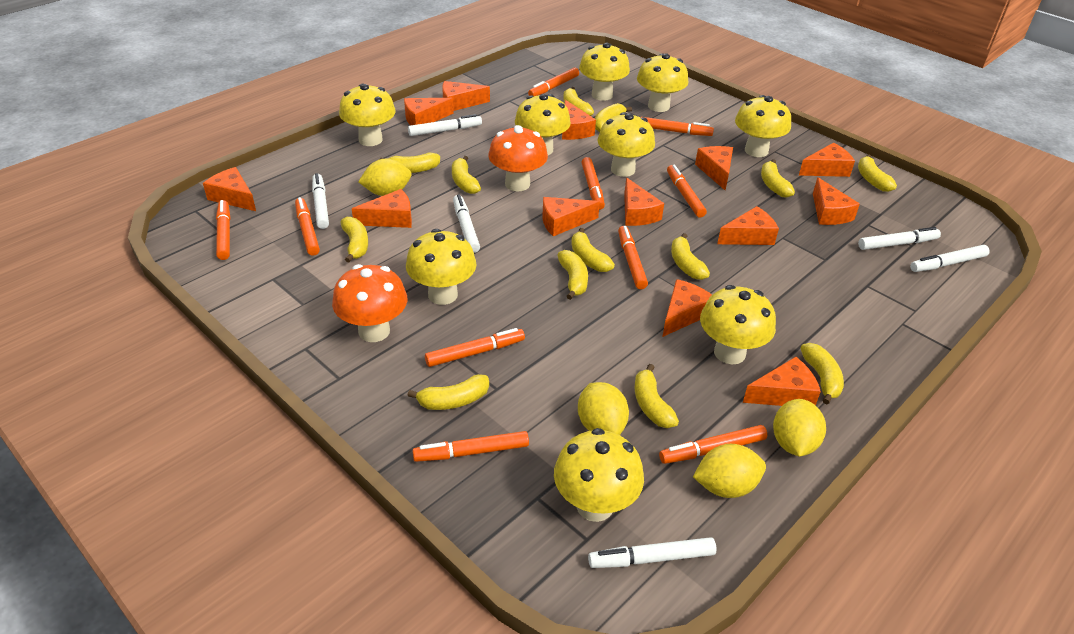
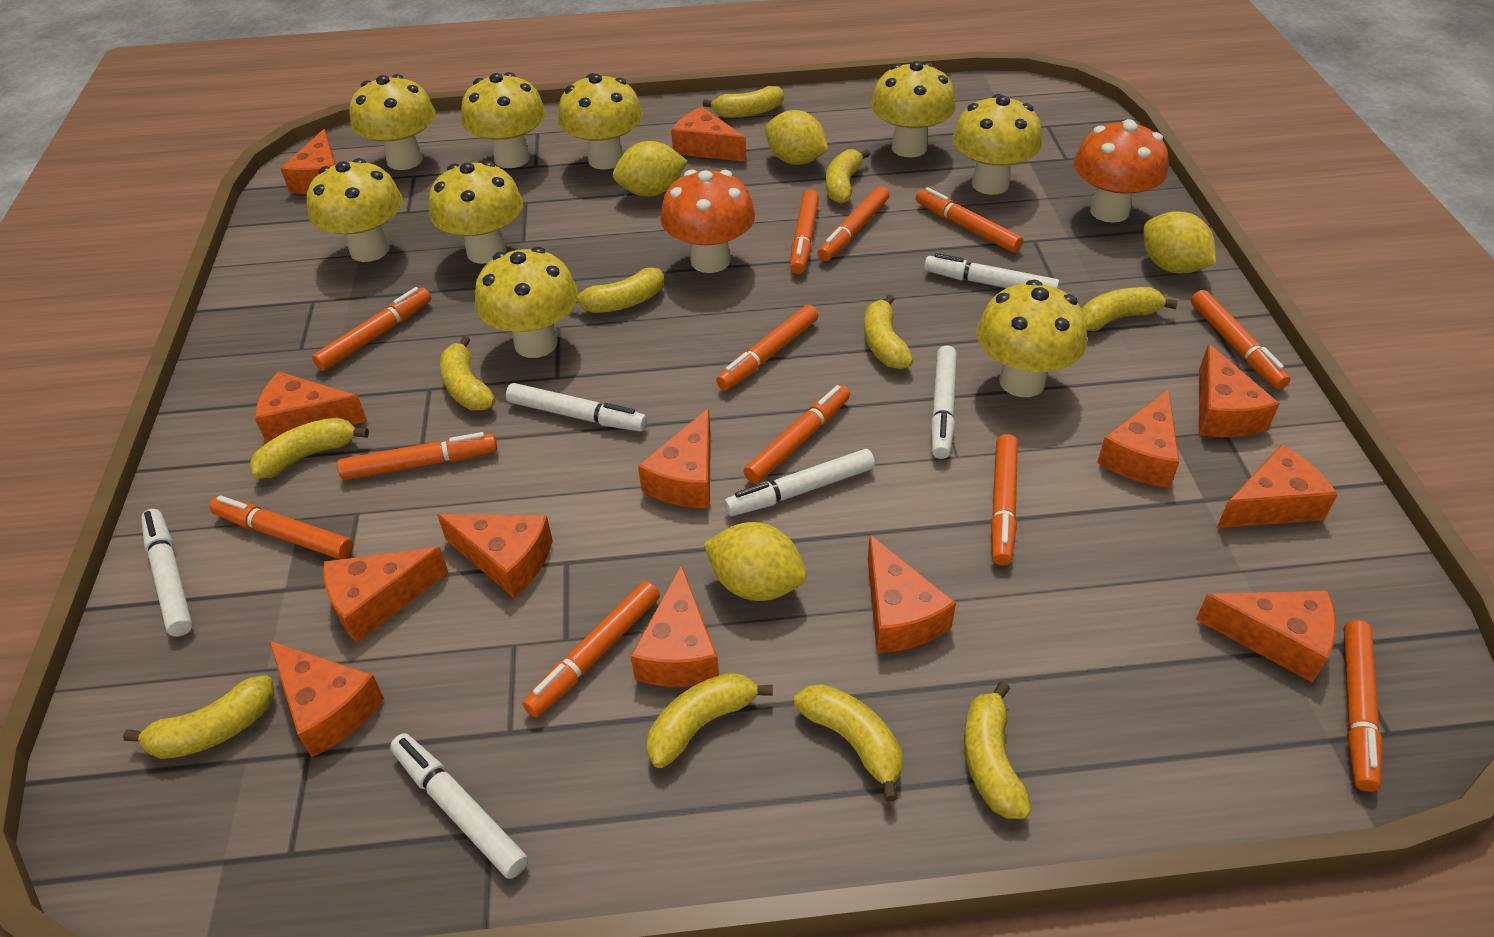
orange marker: [216,200,230,260] [295,197,320,256] [412,431,529,462] [425,328,525,367] [528,68,579,96] [581,157,605,210] [618,226,648,289] [641,117,714,136] [659,425,767,464] [667,165,707,218] = 10 -> [209,495,353,559] [312,287,431,371] [337,432,497,480] [522,581,660,717] [716,305,818,390] [743,385,850,484] [790,190,819,274] [818,186,889,261] [916,187,1023,253] [991,434,1018,565] [1191,290,1290,389] [1344,620,1382,792] = 12
yellow banana: [341,217,368,263] [380,152,440,173] [407,374,489,410] [452,156,481,194] [557,250,588,300] [563,87,594,116] [571,228,615,272] [594,103,632,132] [634,364,679,428] [671,233,710,280] [761,159,795,198] [800,343,844,404] [858,154,897,192] = 13 -> [123,675,274,759] [250,417,369,479] [440,336,495,410] [577,268,664,313] [647,673,773,768] [703,86,784,118] [794,684,902,802] [826,149,870,204] [864,295,914,369] [964,681,1032,819] [1082,287,1178,331] = 11

